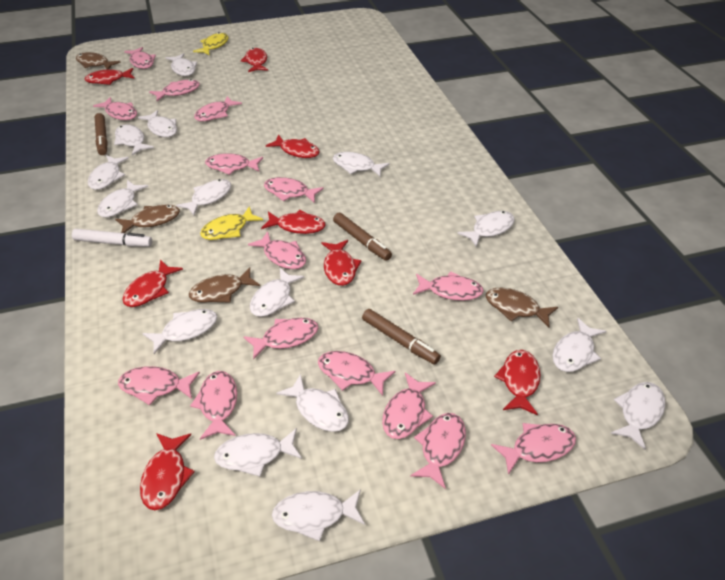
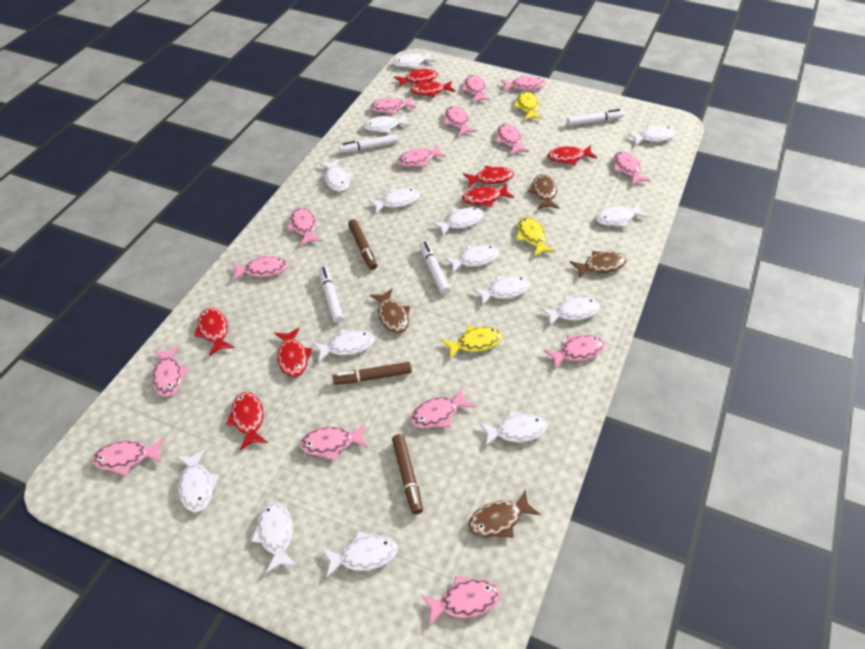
white marker: [72,229,152,247] = 1 -> [319,266,344,323] [339,134,398,153] [420,241,450,294] [567,109,624,126] = 4
yellow fish: [193,32,228,56] [200,206,263,240] = 2 -> [441,326,503,359] [514,91,543,120] [517,217,555,257] = 3

